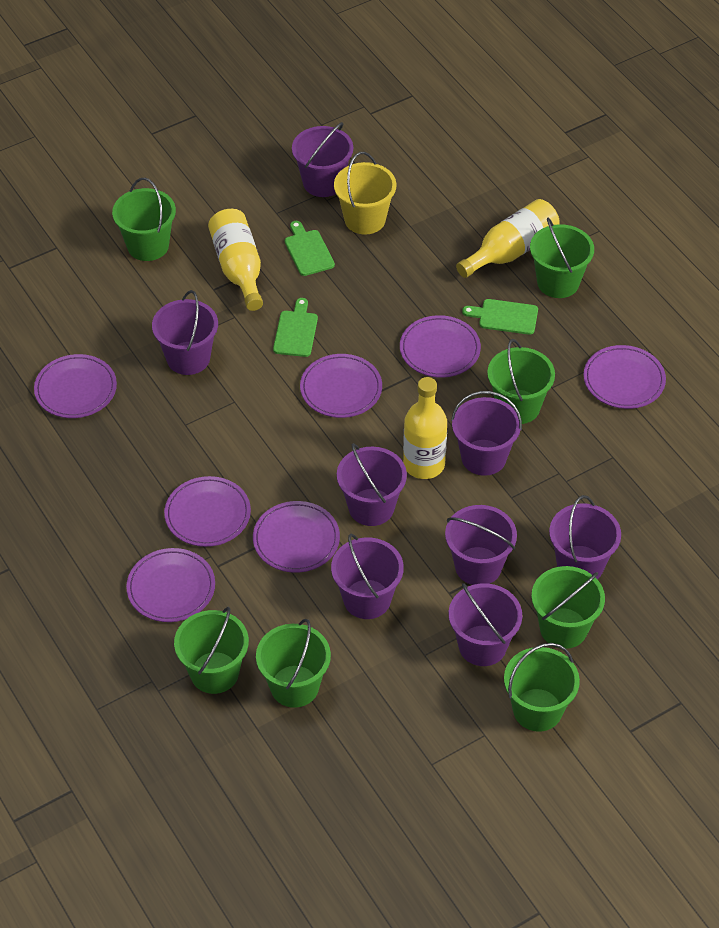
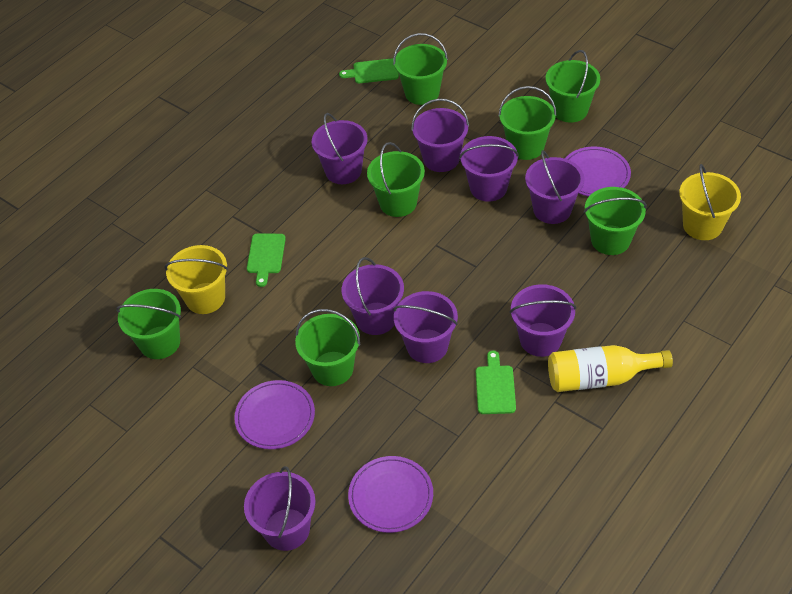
purple plate: [34,354,117,418] [126,548,215,622] [164,476,251,547] [253,501,340,573] [300,354,382,418] [400,315,481,378] [584,345,666,409] = 7 -> [234,380,315,449] [348,456,433,533] [565,147,631,196] = 3
yellow bottle: [208,209,263,311] [403,377,447,479] [456,199,560,278] = 3 -> [548,345,673,392] = 1
yellow bucket: [334,152,396,235] = 1 -> [164,245,228,314] [679,164,741,240] = 2

